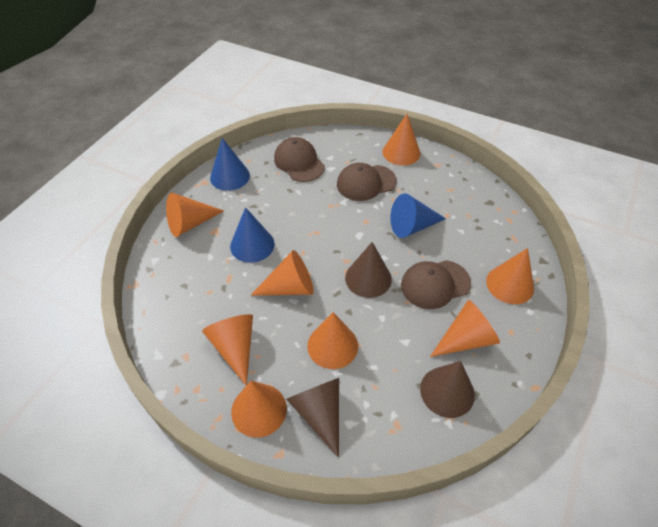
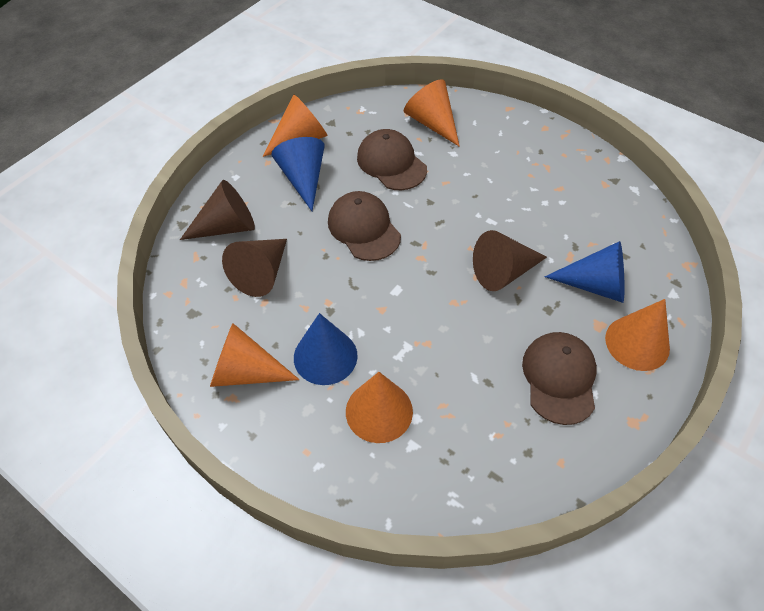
orange cone: [166,193,224,237] [202,314,253,385] [231,381,287,438] [251,250,314,296] [307,312,358,369] [383,114,421,166] [430,300,500,357] [486,248,534,304] = 8 -> [210,323,300,387] [262,95,328,157] [346,372,413,443] [404,79,460,147] [605,299,670,371] = 5

